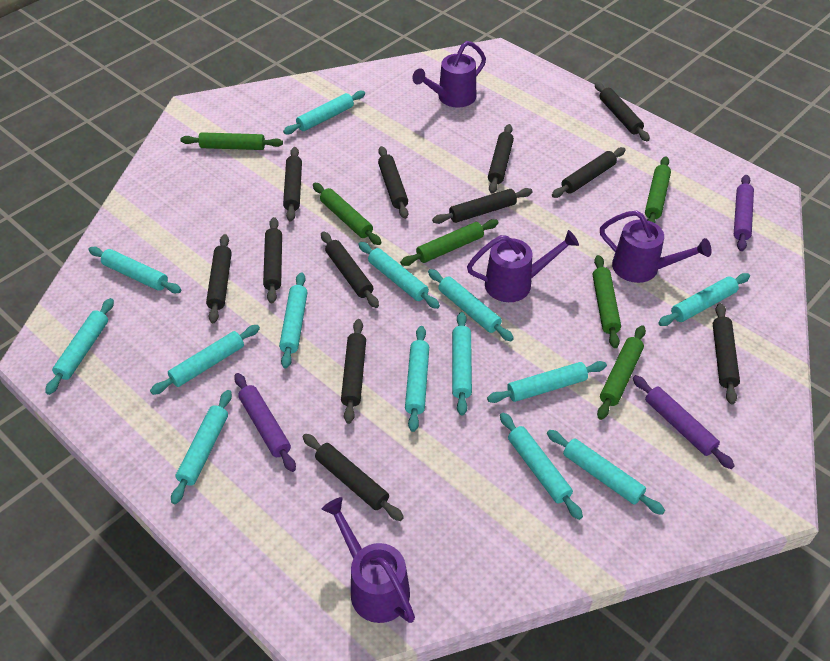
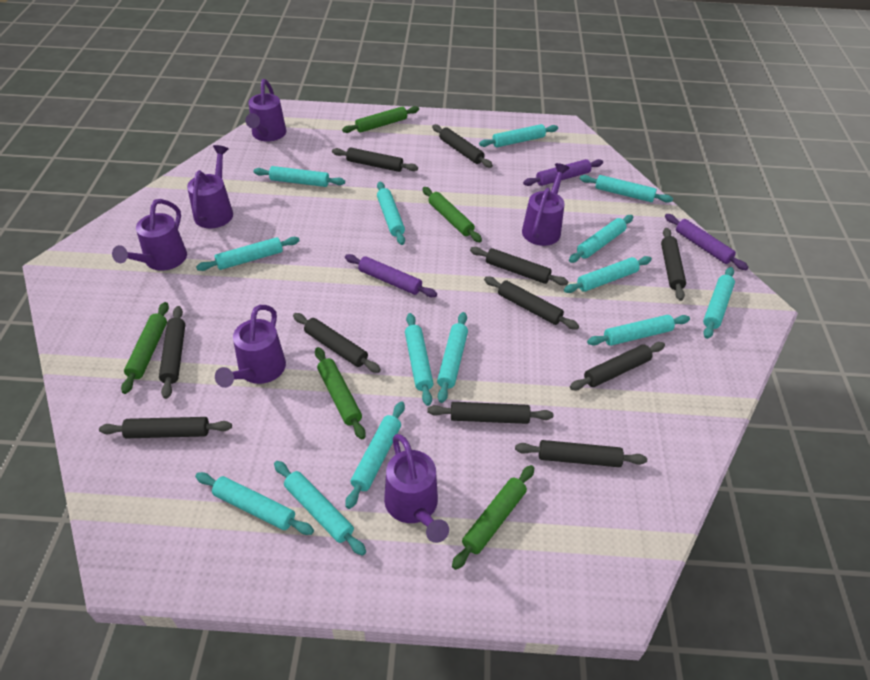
black rolling pin: [206,234,232,323] [263,217,282,303] [283,147,302,221] [303,434,404,521] [321,231,379,308] [341,319,366,424] [378,146,408,219] [432,188,533,224] [488,124,514,194] [552,147,626,198] [595,82,650,141] [713,303,740,405] = 12 -> [99,417,232,439] [159,306,185,399] [293,313,381,373] [332,147,418,172] [427,402,553,424] [432,124,493,168] [470,247,569,286] [484,276,579,330] [515,440,647,467] [570,342,665,391] [661,228,686,301] = 11
green rolling pin: [180,132,283,150] [313,183,381,245] [400,219,499,266] [593,255,621,348] [597,325,646,420] [645,156,671,224] = 6 -> [121,302,169,394] [315,347,366,439] [342,106,419,133] [422,187,482,242] [452,465,534,570] = 5
purple watering can: [321,497,415,623] [412,41,486,108] [467,230,579,302] [600,211,712,283] = 4 -> [112,199,187,271] [187,145,233,228] [215,305,286,388] [245,79,286,142] [384,434,449,543] [522,163,570,246] = 6

